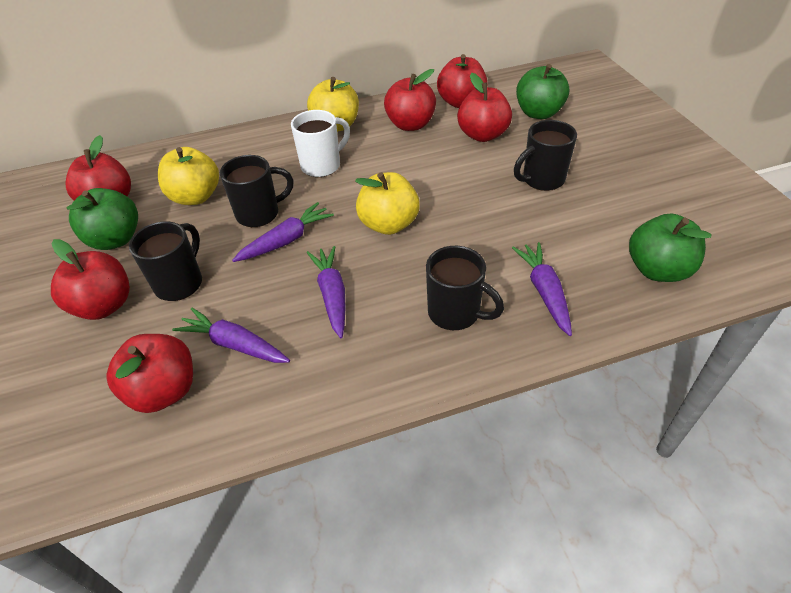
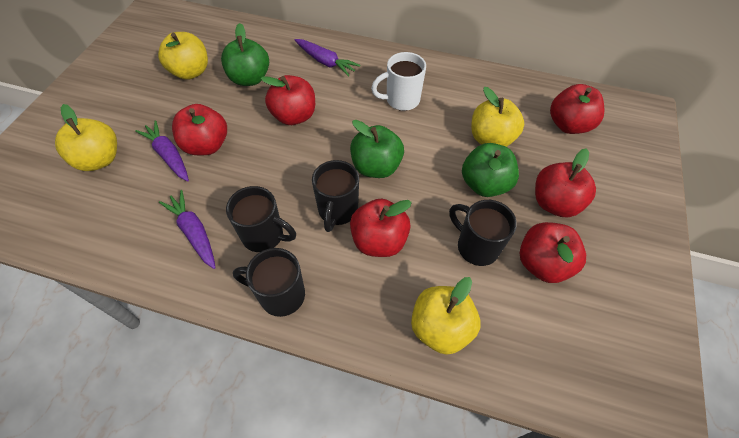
purple carrot: [172,308,290,363] [232,202,334,262] [307,246,345,338] [512,242,572,336] = 4 -> [135,120,189,181] [159,190,216,269] [295,39,360,77] = 3
yellow apple: [158,147,219,205] [307,77,359,132] [355,172,420,235] = 3 -> [55,104,117,171] [158,32,208,80] [411,277,480,355] [471,87,524,147] = 4

